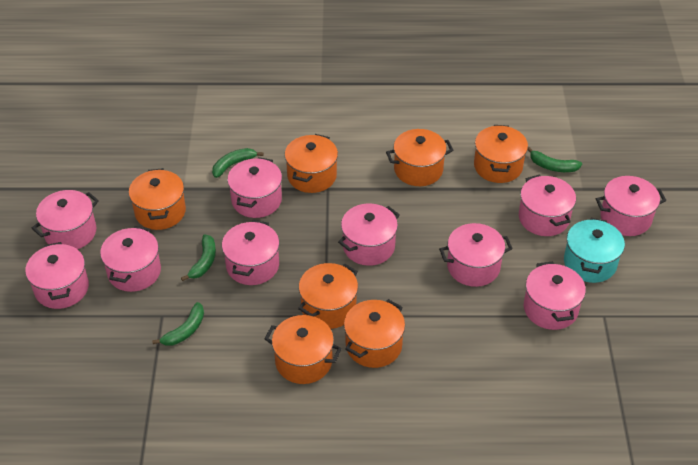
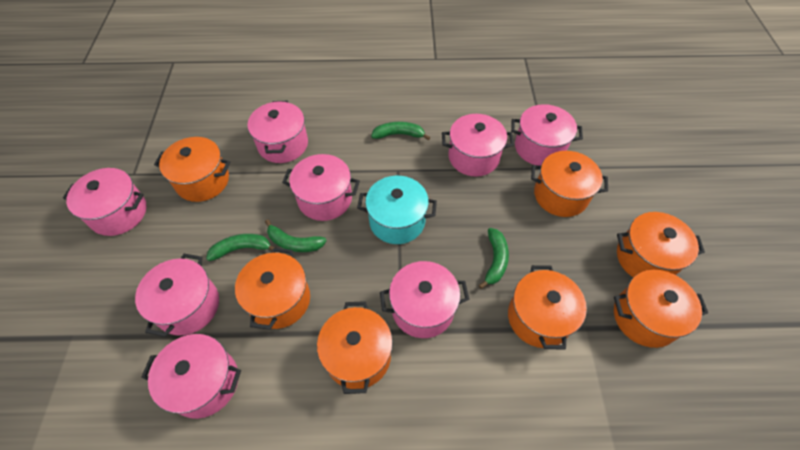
pink pot: [25,242,89,309] [32,190,99,249] [100,226,161,292] [222,220,279,285] [227,157,282,218] [338,203,400,266] [439,223,513,287] [519,174,576,236] [524,261,586,330] [596,176,666,236] = 10 -> [63,168,146,236] [135,254,219,337] [141,334,241,419] [248,101,308,163] [282,154,360,221] [380,261,469,338] [442,114,514,177] [511,104,583,166] = 8

